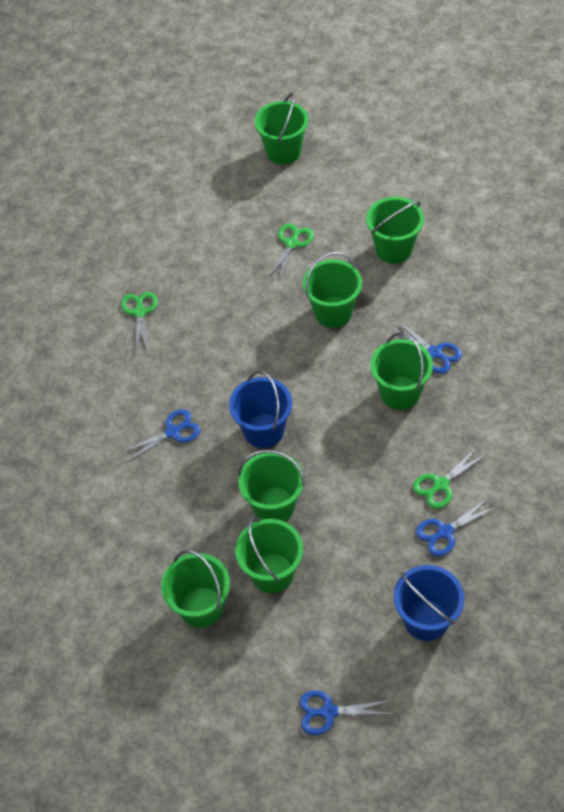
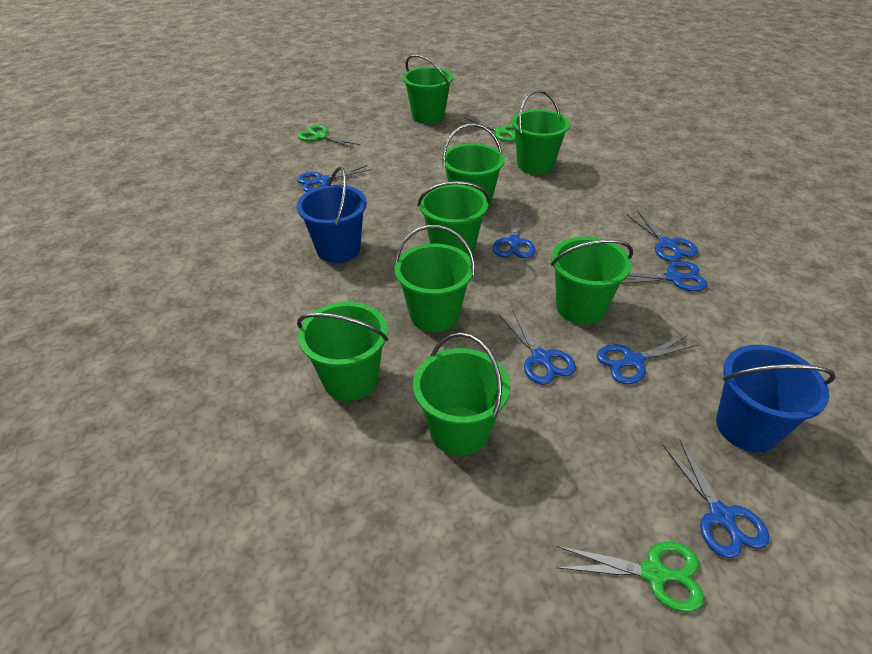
blue scissors: [122,409,200,462] [299,690,392,735] [390,320,462,374] [416,499,496,556] = 4 -> [297,165,372,192] [493,210,536,258] [499,309,576,385] [597,335,699,384] [621,261,707,291] [627,211,698,262] [663,439,770,558] = 7
green bucket: [161,550,230,628] [235,518,303,593] [238,450,305,522] [255,93,308,165] [303,252,362,328] [366,197,424,263] [370,332,433,410] = 7 -> [297,302,388,401] [394,225,475,332] [403,54,453,124] [413,332,510,456] [418,181,490,256] [442,123,505,210] [512,90,570,175] [551,237,633,325] = 8

